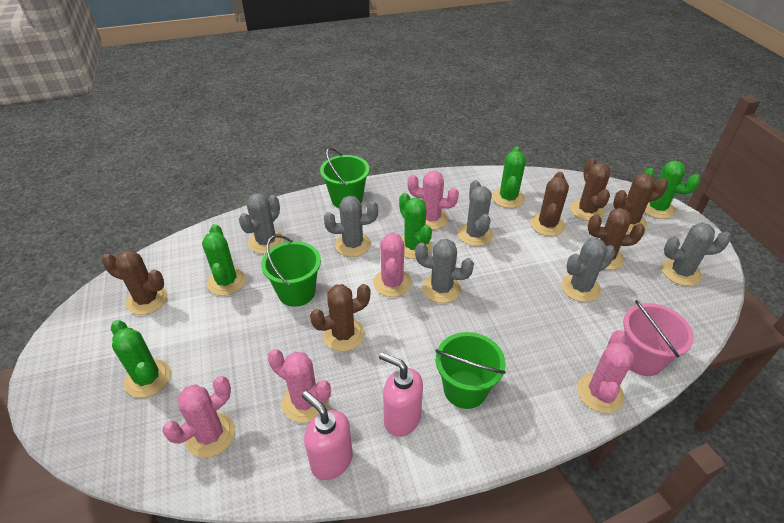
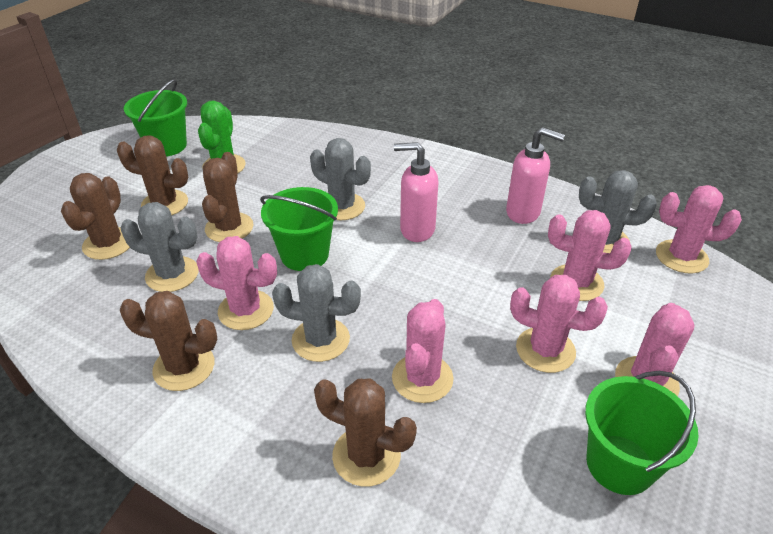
brown cactus: [102,250,167,315] [310,284,371,351] [530,172,569,236] [570,158,610,221] [588,208,645,270] [613,173,668,233] = 6 -> [61,173,130,260] [117,135,188,215] [120,291,218,391] [202,152,254,242] [314,379,417,487] = 5
green cactus: [111,320,171,398] [202,224,246,296] [399,193,432,259] [492,146,526,208] [643,161,700,219] = 5 -> [198,100,246,173] = 1
grey cactus: [239,193,284,254] [324,196,378,257] [415,239,474,303] [458,180,493,246] [561,238,616,302] [662,223,731,286] = 6 -> [121,202,199,292] [272,264,361,362] [310,138,371,220] [579,170,657,253] = 4
pink bucket: [623,300,694,376] = 1 -> none = 0
pink cactus: [162,376,235,458] [268,349,331,423] [373,232,412,297] [408,171,459,230] [577,330,634,413] = 5 -> [196,236,277,330] [392,299,454,403] [510,275,608,373] [548,210,631,301] [615,303,695,396] [656,185,742,274] = 6

